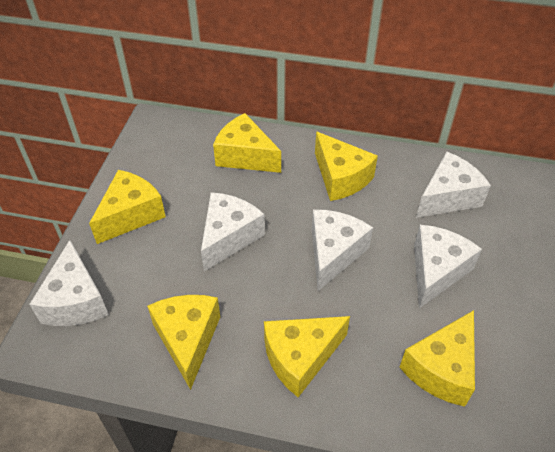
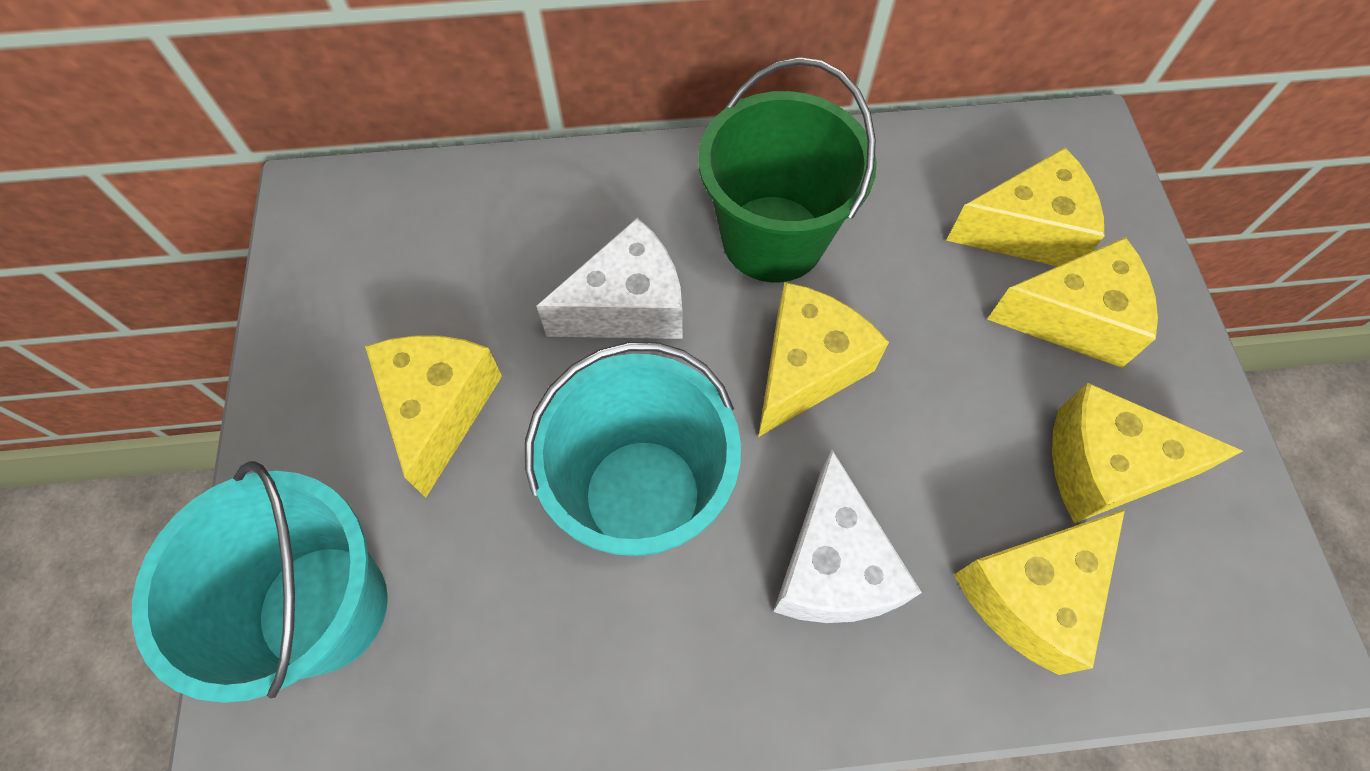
green bucket: none = 0 -> [698,57,877,283] = 1
turquoise bucket: none = 0 -> [132,461,388,703] [525,342,741,556] = 2
white cheese: [29,240,109,326] [201,192,265,271] [312,209,373,291] [414,225,482,308] [416,152,491,218] = 5 -> [536,218,682,339] [773,450,922,623] = 2

